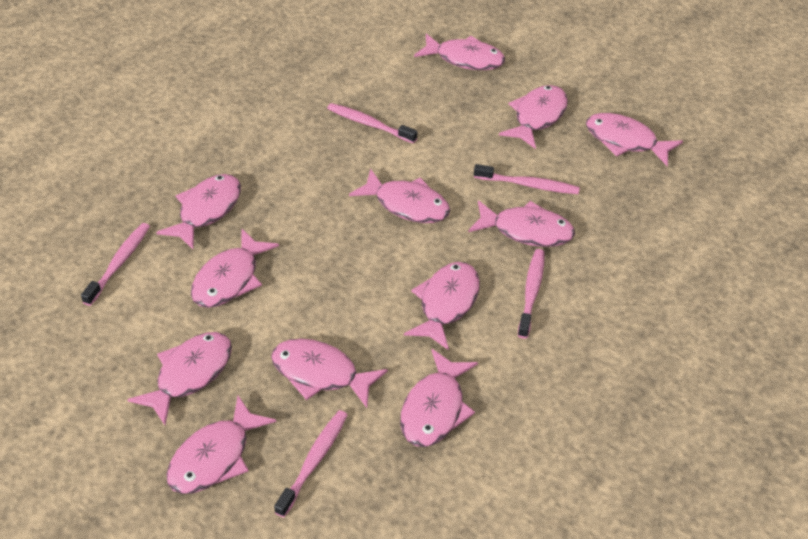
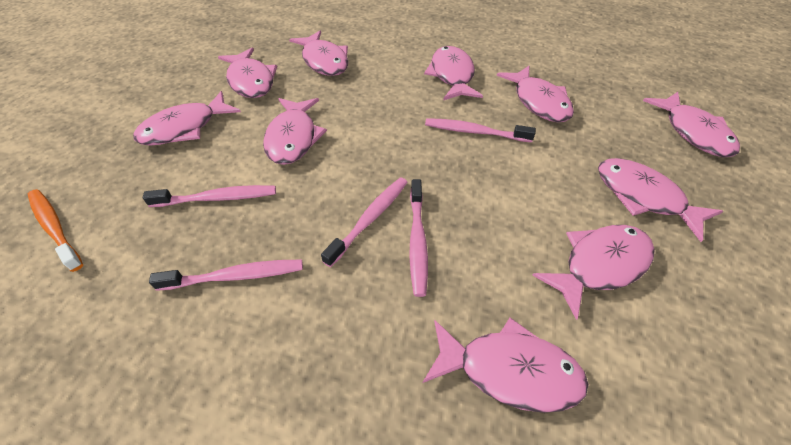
orange toothbrush: none = 0 -> [28,189,83,272] = 1
pink fish: [127,332,232,425] [156,174,241,249] [166,396,277,494] [191,229,279,308] [271,338,388,408] [349,169,450,223] [400,349,478,447] [404,262,480,350] [414,34,505,70] [468,200,575,247] [499,85,568,149] [586,113,683,166] = 12 -> [133,91,241,146] [218,48,277,98] [263,98,327,165] [289,31,348,76] [423,318,589,413] [424,46,483,100] [497,66,574,122] [532,225,655,320] [598,158,723,242] [643,92,740,157] = 10

